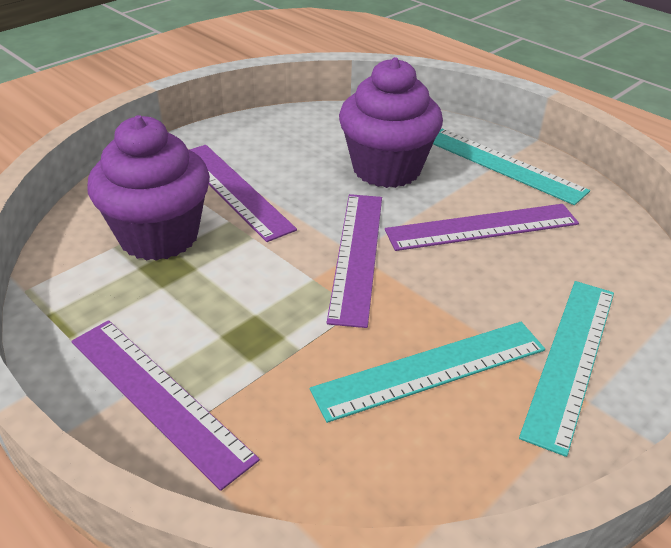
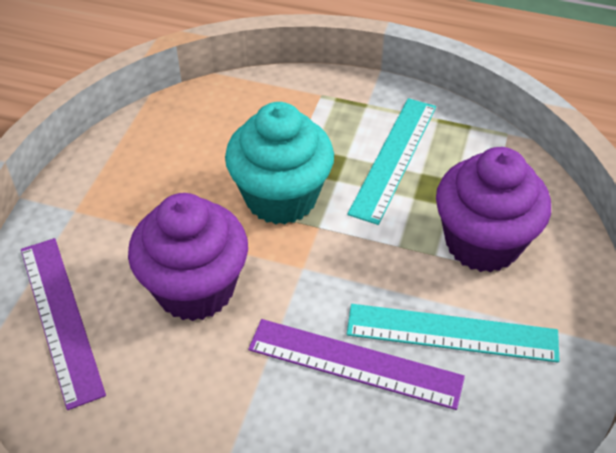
purple ruler: [71,320,260,491] [190,145,297,242] [327,194,382,328] [385,204,579,251] = 4 -> [21,238,106,410] [248,319,465,410] = 2
turquoise cupcake: none = 0 -> [225,102,334,225] = 1
turquoise ruler: [310,322,545,423] [433,129,590,205] [519,281,614,457] = 3 -> [347,98,436,225] [347,304,560,363] = 2

